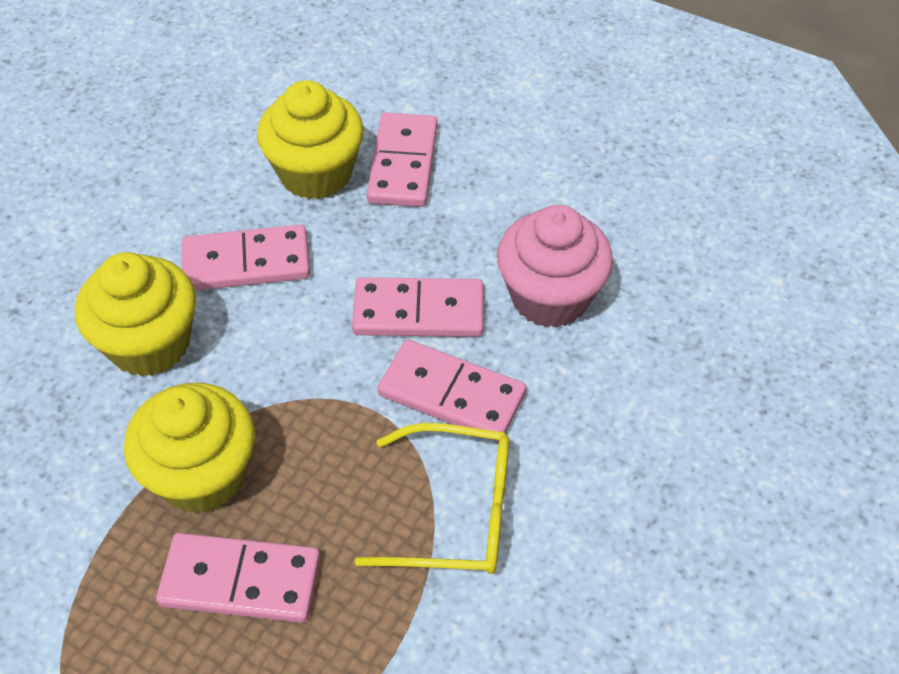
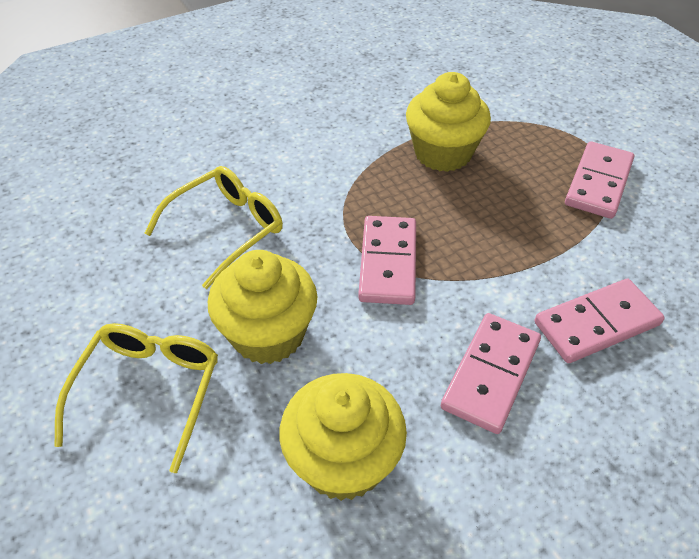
pink cupcake: [497,205,613,328] = 1 -> none = 0
pink domino: [156,533,320,623] [182,225,310,291] [352,277,483,337] [367,113,438,207] [378,340,526,442] = 5 -> [358,216,416,305] [441,313,541,434] [535,279,665,363] [565,141,634,219] = 4
yellow glasses: [355,423,509,574] = 1 -> [54,323,218,473] [145,166,283,289] = 2

